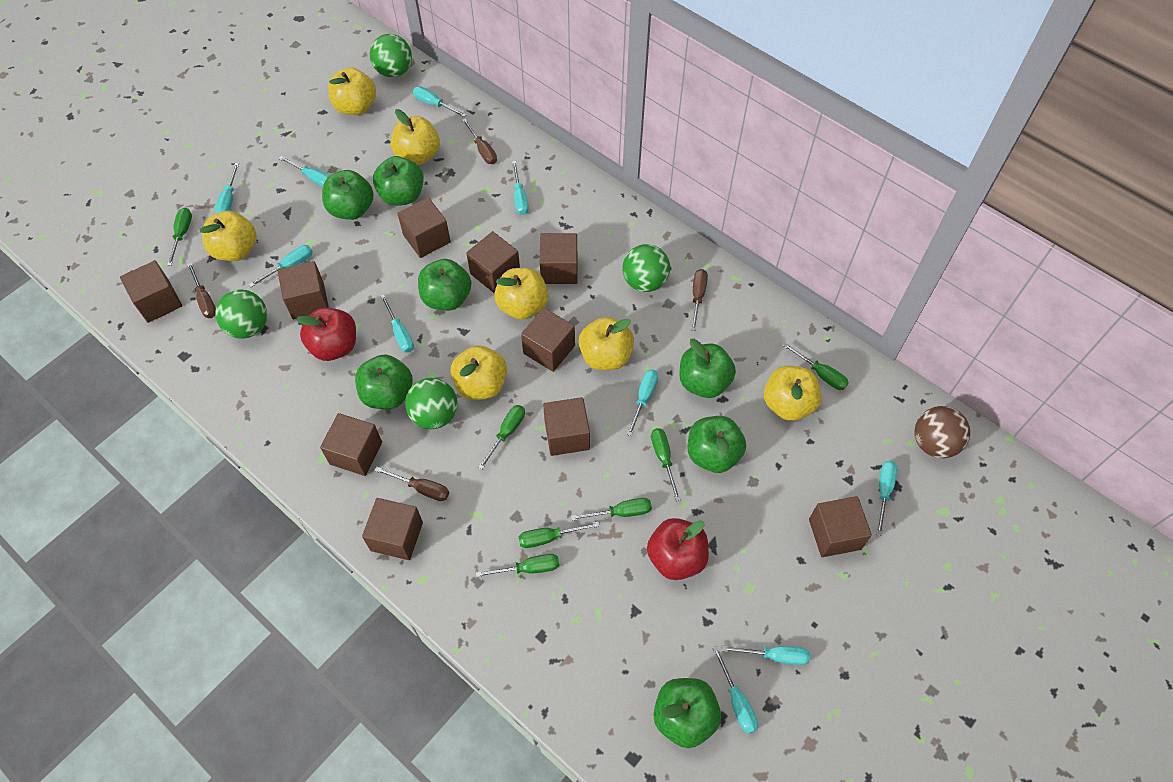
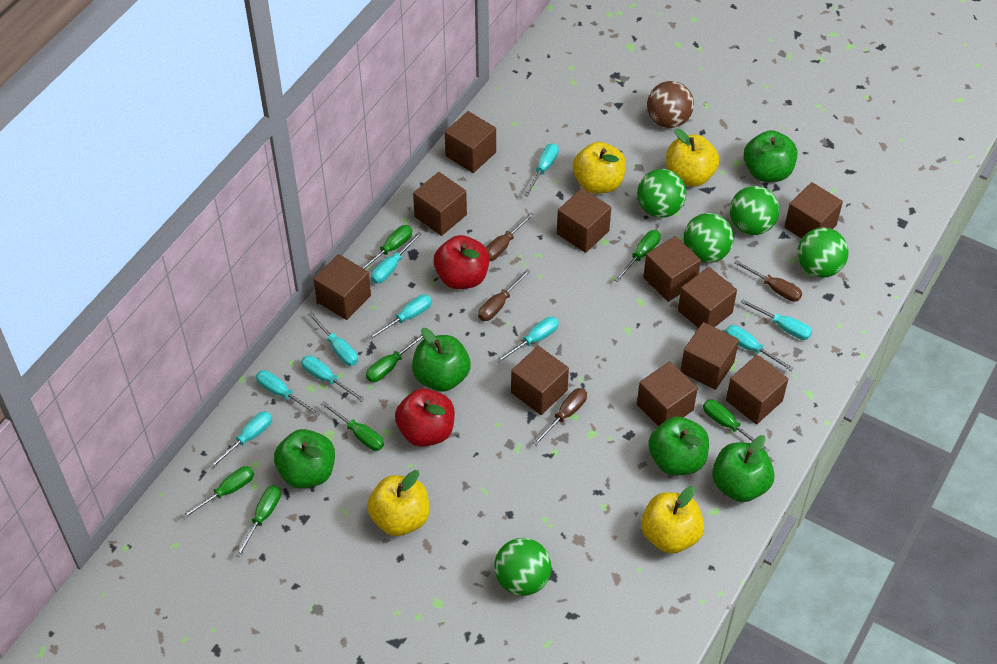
brown cube: [120,260,182,323] [278,261,329,319] [320,413,382,476] [362,498,423,560] [397,197,451,258] [467,231,520,294] [521,308,575,372] [540,233,577,284] [543,397,590,456] [809,496,872,557] = 10 -> [313,254,371,320] [413,172,467,236] [445,111,496,173] [511,346,569,415] [557,188,611,253] [637,361,698,426] [643,236,701,302] [678,267,737,328] [681,322,739,390] [726,355,788,424] [785,182,843,238] = 11
green apple: [322,170,374,220] [355,355,413,409] [373,156,424,206] [418,259,471,311] [653,678,721,748] [679,339,736,398] [688,416,746,473] = 7 -> [274,429,335,489] [412,328,471,392] [648,417,709,475] [712,435,774,502] [744,130,797,182] = 5
green ball: [215,289,267,339] [370,34,412,78] [405,378,457,429] [622,244,670,292] = 4 -> [494,538,551,596] [637,169,686,218] [683,213,734,263] [730,186,779,235] [797,227,849,278] = 5
yellow apple: [200,211,257,261] [328,67,376,115] [391,109,440,165] [450,345,507,400] [494,268,548,320] [579,317,634,370] [764,366,822,421] = 7 -> [367,470,429,536] [573,142,626,194] [641,486,704,554] [666,128,720,187] = 4

